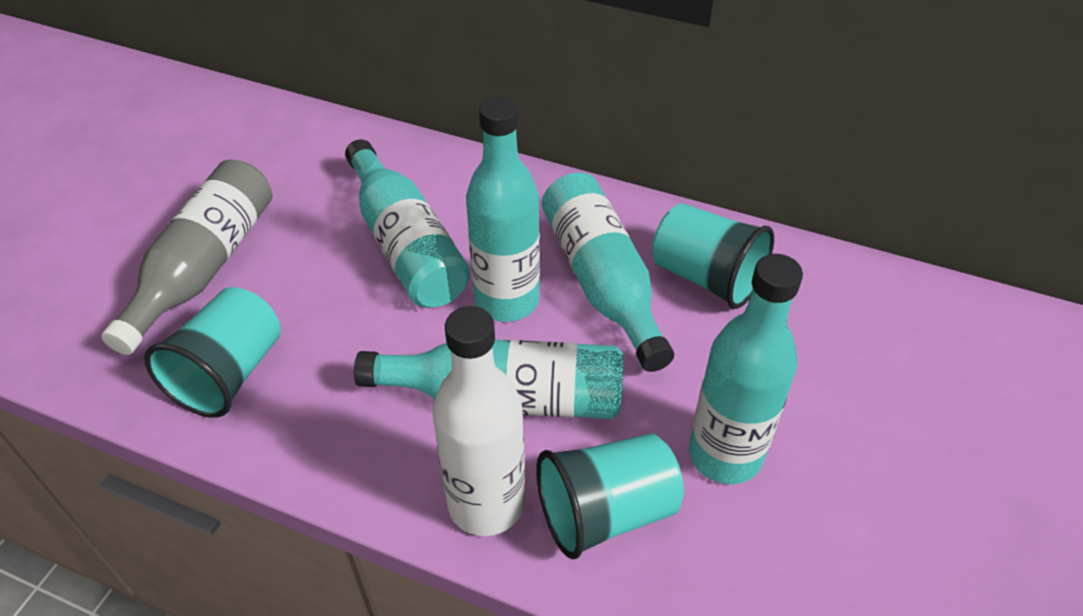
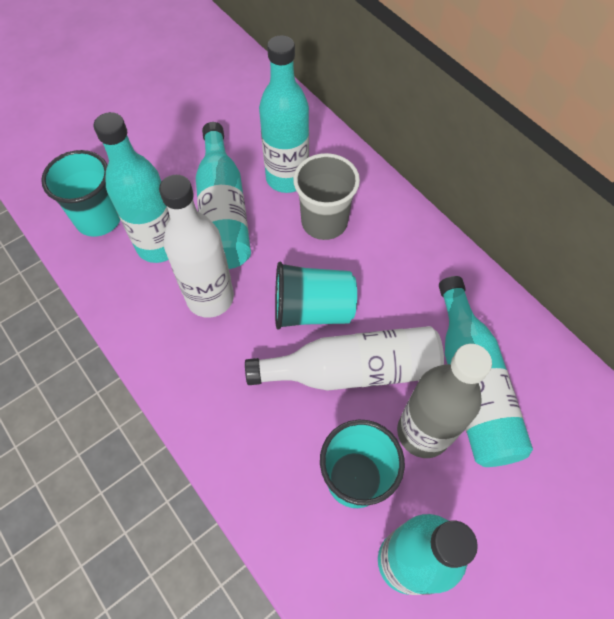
grey cup: none = 0 -> [293,153,360,240] = 1
white bottle: [432,306,525,536] = 1 -> [159,175,234,318] [245,326,444,391] = 2

